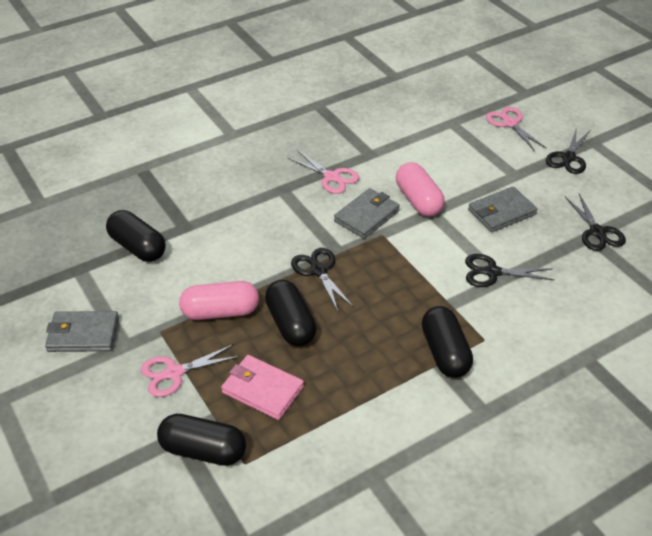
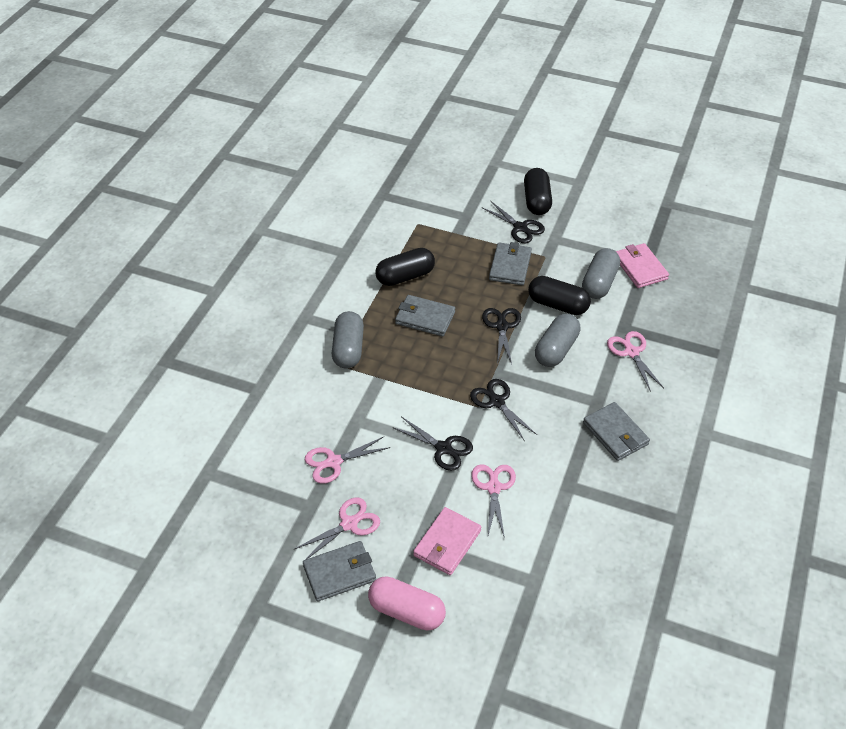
black capsule: [106,210,166,262] [157,414,246,466] [265,280,317,346] [422,306,473,378] = 4 -> [375,248,435,286] [524,168,552,215] [528,276,591,315] = 3
grey capsule: none = 0 -> [332,311,364,369] [535,314,581,367] [582,248,620,299] = 3
grey wallet: [45,311,119,352] [334,188,400,239] [468,187,537,232] = 3 -> [303,541,376,602] [395,295,455,336] [489,242,532,285] [583,402,650,461] = 4
pink capsule: [179,281,259,320] [396,162,445,217] = 2 -> [368,576,446,630] = 1
pink scissors: [141,344,240,397] [288,150,359,194] [486,107,547,151] = 3 -> [293,497,380,560] [305,437,390,484] [471,464,516,538] [607,331,664,392] = 4
pink wallet: [221,355,304,420] = 1 -> [413,507,481,575] [616,243,669,288] = 2

